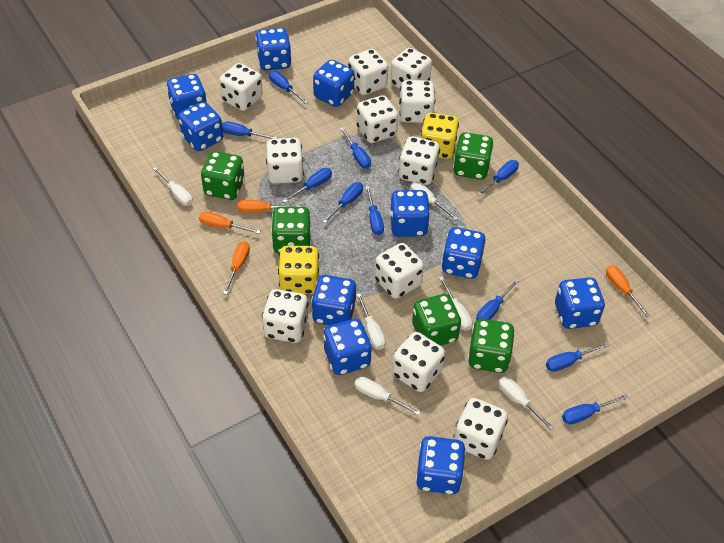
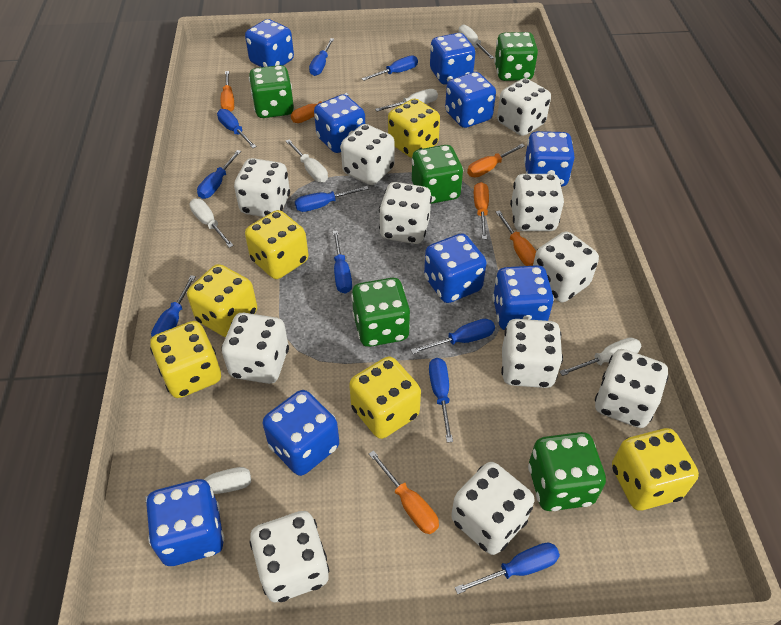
blue dice: [166,74,207,120] [178,102,223,151] [256,28,292,70] [311,275,356,325] [313,60,354,107] [323,319,372,375] [390,190,430,237] [416,436,466,494] [441,227,486,279] [555,277,605,329] = 10 -> [146,479,224,566] [245,19,294,67] [263,390,339,476] [314,94,365,153] [424,233,487,303] [430,33,475,85] [445,72,496,128] [492,265,554,330] [524,131,575,187] = 9
orange screwdriver: [199,212,260,234] [223,241,250,295] [238,200,301,213] [606,266,650,317] = 4 -> [221,71,234,112] [291,93,349,123] [369,450,439,534] [467,144,525,177] [474,182,489,239] [496,210,537,266] = 6
yellow dice: [278,246,319,294] [421,113,459,159] = 2 -> [150,321,221,398] [187,264,257,337] [245,210,308,279] [349,357,421,439] [388,98,440,158] [612,428,699,510] = 6

